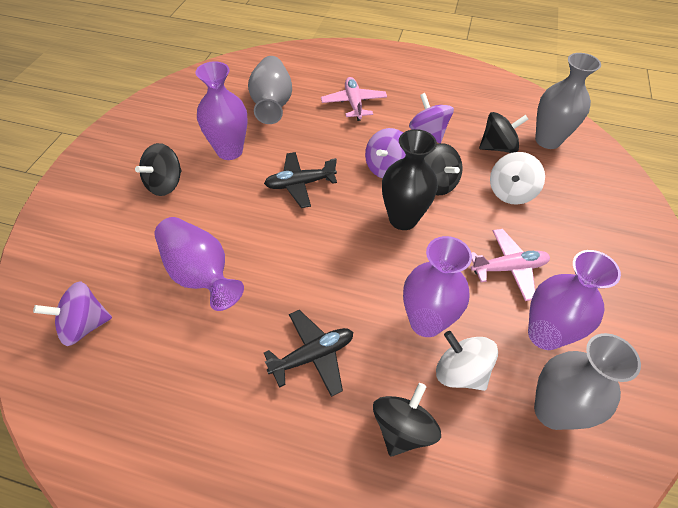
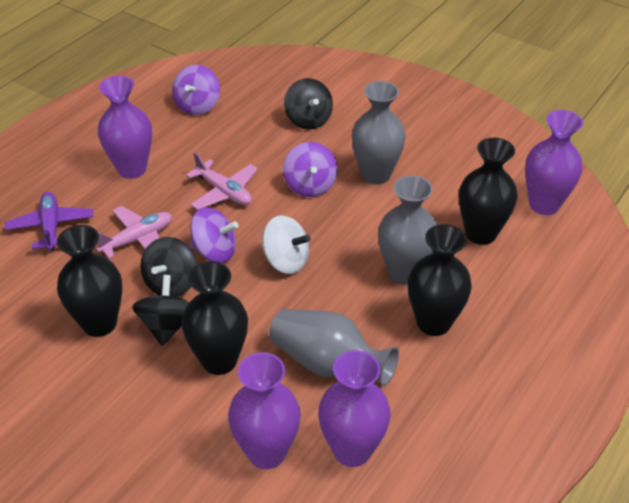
black plane: [264,152,337,208] [264,310,353,397] = 2 -> none = 0
black spinning top: [135,143,182,196] [373,383,441,456] [424,143,463,195] [479,112,529,153] = 4 -> [132,275,189,346] [140,237,197,297] [284,78,333,130] = 3
black vase: [382,129,438,230] = 1 -> [57,225,122,337] [182,261,248,375] [408,224,472,336] [459,138,517,245] = 4
purple plane: none = 0 -> [5,192,93,252] = 1
white spinning top: [436,331,498,391] [490,152,545,205] = 2 -> [262,215,310,274] = 1

